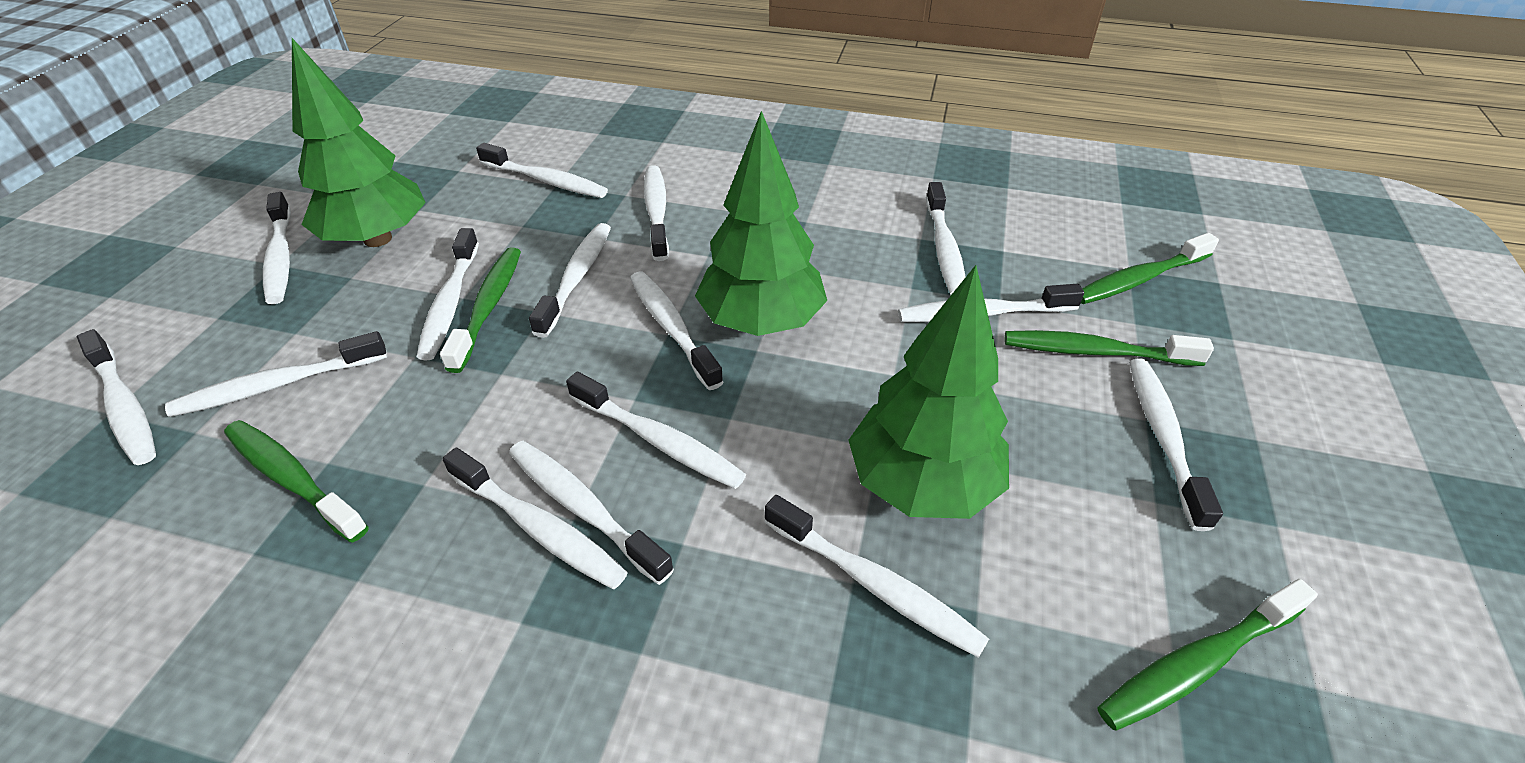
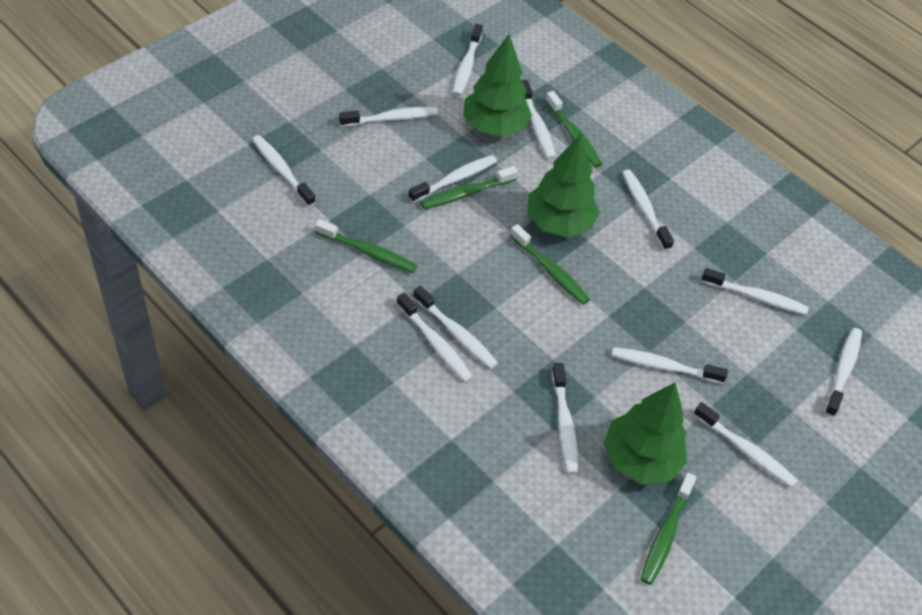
white toothbrush: [77,329,156,465] [165,331,387,417] [263,192,291,304] [417,228,479,360] [442,447,628,589] [476,143,608,198] [509,441,674,585] [529,223,611,338] [566,372,746,489] [630,271,723,390] [644,165,669,261] [765,495,989,658] [898,284,1084,322] [926,182,965,295] [1129,358,1223,531] = 15 -> [252,135,316,207] [339,107,439,127] [397,292,473,383] [408,155,497,203] [413,286,498,369] [453,24,483,96] [522,80,556,159] [552,363,579,474] [612,347,728,384] [622,169,674,251] [693,402,797,488] [701,268,809,315] [825,328,862,417] = 13

